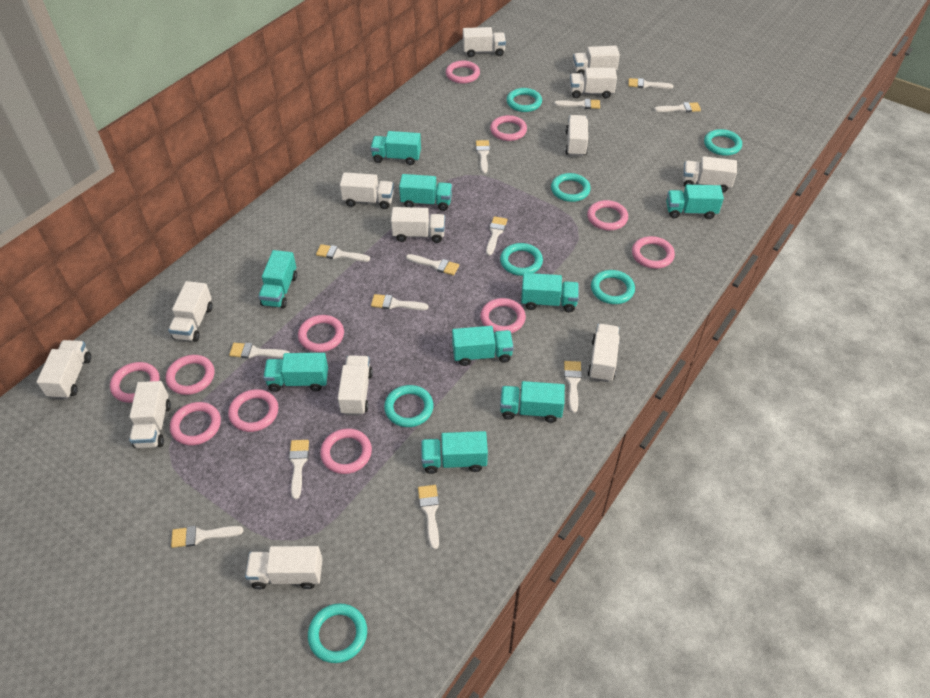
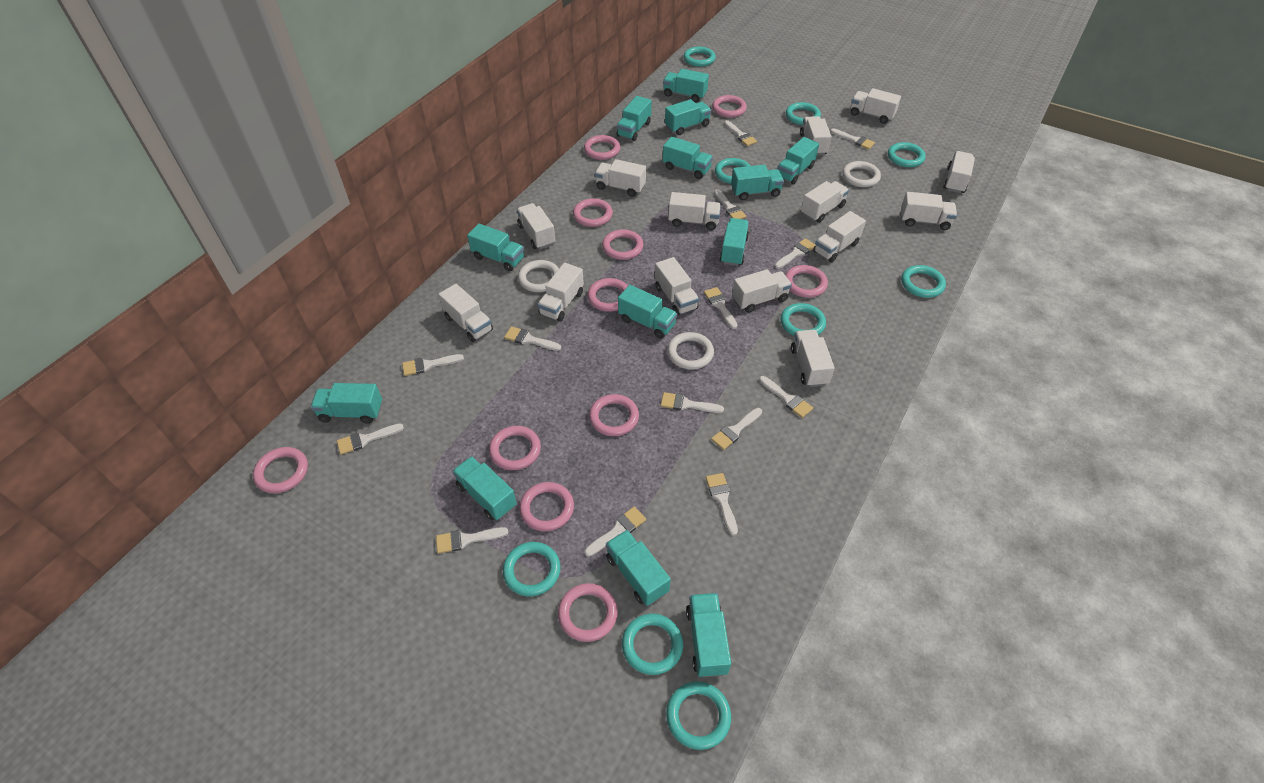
turquoise ring: [308,603,367,663] [384,385,434,427] [500,243,543,276] [506,88,542,112] [551,173,591,202] [591,270,635,304] [704,129,742,156] = 7 -> [503,542,561,596] [622,614,683,675] [666,681,731,750] [684,47,716,67] [715,158,750,184] [780,303,826,336] [786,102,821,125] [888,142,926,167] [901,265,946,298] = 9
turquoise truck: [258,250,297,308] [263,353,328,392] [371,131,421,165] [399,174,452,211] [421,431,488,474] [452,326,514,366] [500,381,565,423] [521,273,579,312] [666,185,724,219] = 9 -> [311,383,382,424] [452,456,517,520] [467,223,524,271] [606,530,671,606] [617,96,652,141] [618,285,677,339] [663,69,709,102] [663,137,713,179] [665,99,711,135] [686,593,731,677] [720,218,749,266] [731,165,784,200] [777,137,819,184] = 13
white brush: [171,526,243,548] [229,343,290,359] [289,440,309,499] [316,244,370,262] [371,294,428,310] [406,254,459,276] [418,485,439,549] [476,140,490,173] [486,216,507,255] [554,99,600,109] [564,361,582,413] [628,78,673,89] [654,102,701,113] = 13 -> [337,423,404,455] [402,354,464,376] [436,527,508,554] [504,326,561,351] [585,507,646,557] [661,392,724,413] [704,287,737,329] [706,473,738,536] [711,408,762,450] [714,189,746,219] [724,120,757,146] [759,376,813,418] [775,238,815,269] [830,128,875,149] = 14
white ring: none = 0 -> [518,260,559,292] [667,332,714,369] [842,161,881,187] = 3
white truck: [37,340,91,399] [129,381,171,448] [168,281,213,342] [245,546,322,589] [338,355,373,416] [340,172,394,209] [391,207,445,243] [463,27,506,57] [565,115,588,157] [570,68,617,99] [573,45,620,76] [587,324,620,382] [682,156,737,192] = 13 -> [438,284,493,342] [516,203,555,249] [537,263,584,322] [595,159,646,197] [655,257,699,316] [668,192,721,230] [732,269,792,313] [791,330,835,387] [800,116,832,155] [801,181,849,223] [813,211,866,263] [851,88,901,124] [901,192,957,230] [943,151,975,193] = 14

